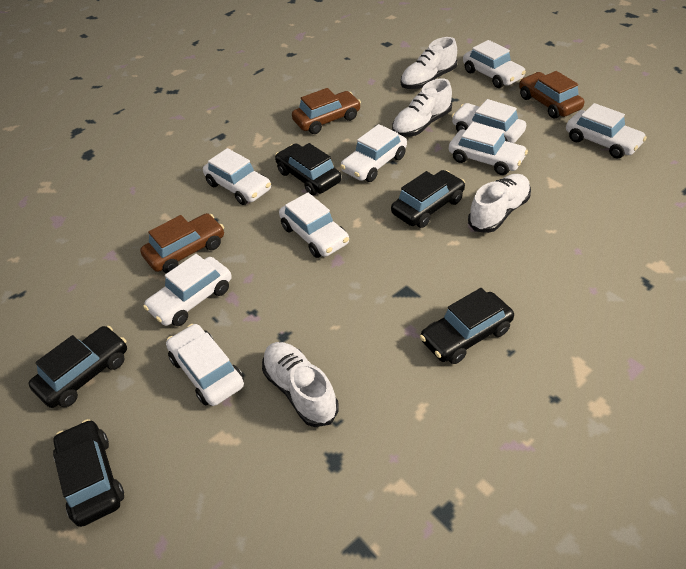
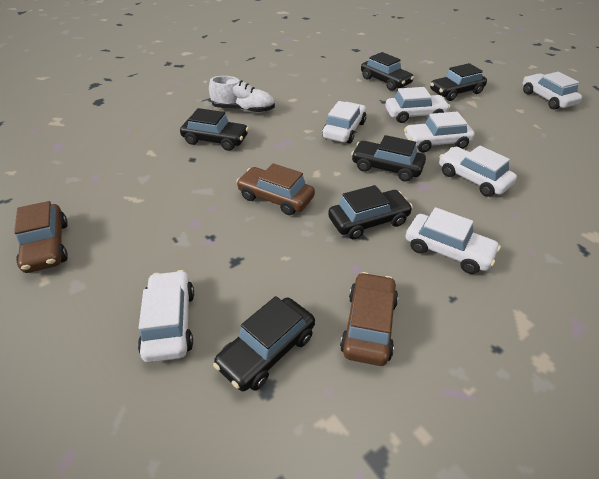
black car: [28,326,127,408] [53,419,124,527] [275,143,341,196] [391,170,465,228] [420,288,514,364] = 5 -> [180,108,249,151] [213,296,315,391] [328,185,413,239] [351,135,426,182] [361,52,414,91] [430,63,487,101] = 6
white car: [143,254,232,326] [166,324,244,406] [203,148,271,205] [279,192,349,258] [340,124,407,182] [449,122,528,175] [451,99,526,143] [463,40,526,88] [566,103,647,158] = 9 -> [138,270,194,363] [322,101,366,144] [385,87,450,123] [404,112,475,152] [406,207,501,274] [439,146,517,197] [523,72,582,110] = 7
white shoe: [262,342,339,427] [392,78,452,137] [401,37,457,89] [468,174,531,233] = 4 -> [209,76,275,113] = 1

